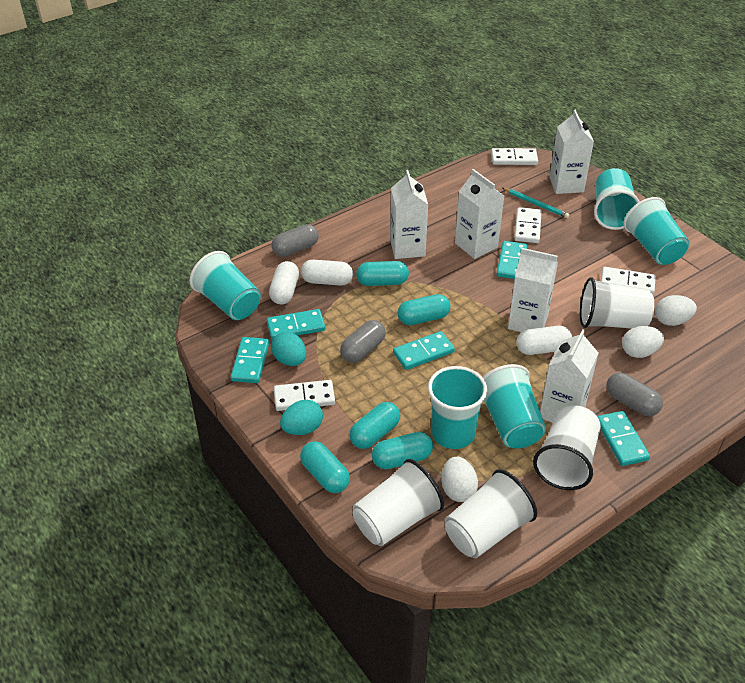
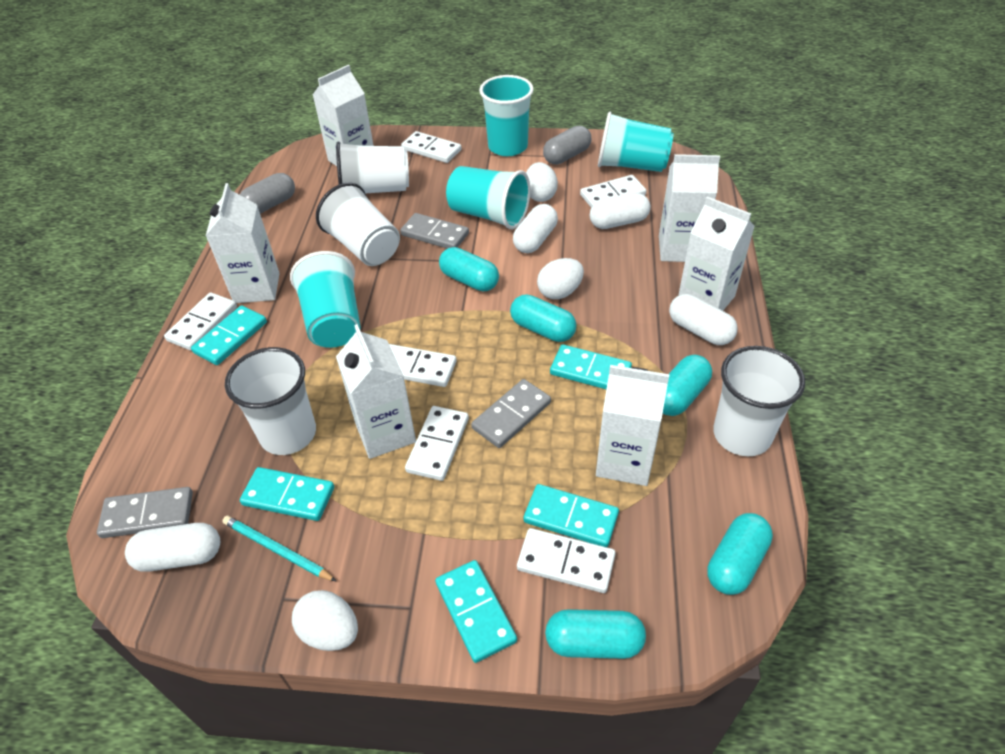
grey capsule: [272,224,319,257] [340,320,386,363] [606,373,663,416] = 3 -> [240,173,295,214] [543,126,591,164] = 2
grey domino: none = 0 -> [97,487,193,538] [400,213,469,249] [471,379,551,448] = 3
turquoise cup: [189,251,261,320] [428,366,487,449] [483,364,546,448] [594,168,640,230] [623,197,689,265] = 5 -> [290,251,361,348] [446,166,530,229] [479,75,534,156] [598,112,674,172] = 4
turquoise egg: [271,332,306,366] [280,400,323,435] = 2 -> none = 0
white capsule: [269,261,299,304] [301,260,353,286] [516,326,572,355] = 3 -> [125,523,220,572] [513,204,558,253] [590,193,650,229] [669,294,738,345] = 4
white carton: [390,170,428,259] [455,169,504,259] [508,248,558,332] [540,329,598,423] [549,110,594,194] = 5 -> [206,183,280,303] [313,65,374,166] [336,324,416,459] [596,365,669,486] [659,154,720,262] [678,196,755,311] = 6
white domino: [274,380,335,411] [491,148,538,165] [514,207,542,243] [601,267,656,295] = 4 -> [164,292,237,351] [389,344,457,387] [401,131,462,163] [405,406,469,481] [517,528,616,593] [580,175,646,208] = 6

